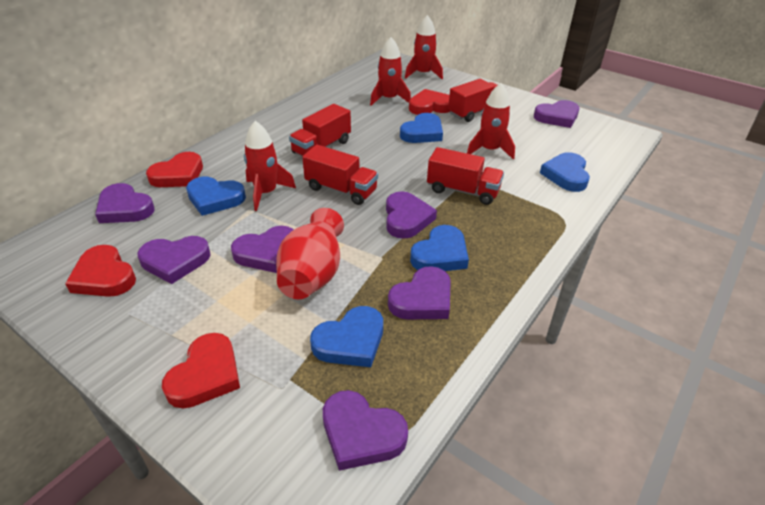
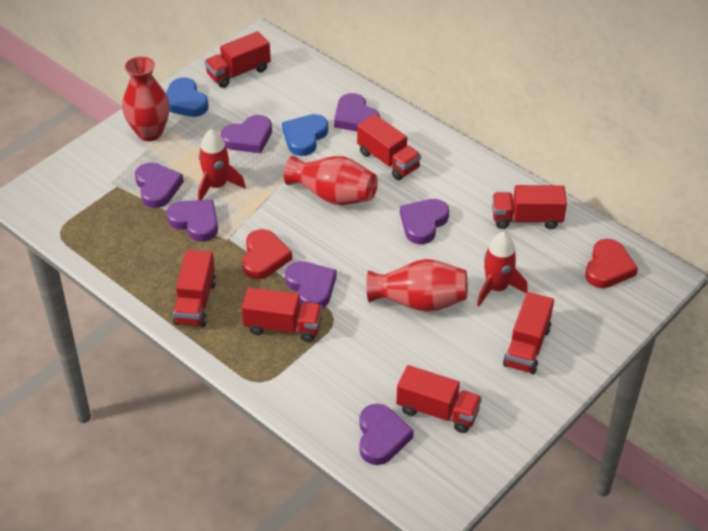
blue heart: [186,177,246,216] [310,306,383,367] [400,113,443,143] [410,225,469,271] [540,152,590,192] = 5 -> [166,78,209,117] [282,114,328,156] = 2
red heart: [65,245,136,297] [146,152,203,187] [162,333,240,409] [409,89,450,115] = 4 -> [242,229,292,279] [585,239,638,288] = 2
red rocket: [244,121,296,211] [370,37,411,106] [405,15,443,79] [467,83,515,160] = 4 -> [198,129,246,200] [477,232,528,306] = 2
red truck: [289,104,351,156] [302,145,378,205] [427,147,504,205] [448,79,498,122] = 4 -> [173,250,216,327] [204,31,271,88] [241,287,322,342] [357,114,421,180] [396,365,482,433] [492,185,567,229] [503,292,554,374] = 7
red vase: [276,208,344,299] = 1 -> [122,56,170,141] [284,156,378,205] [366,259,468,312] = 3

